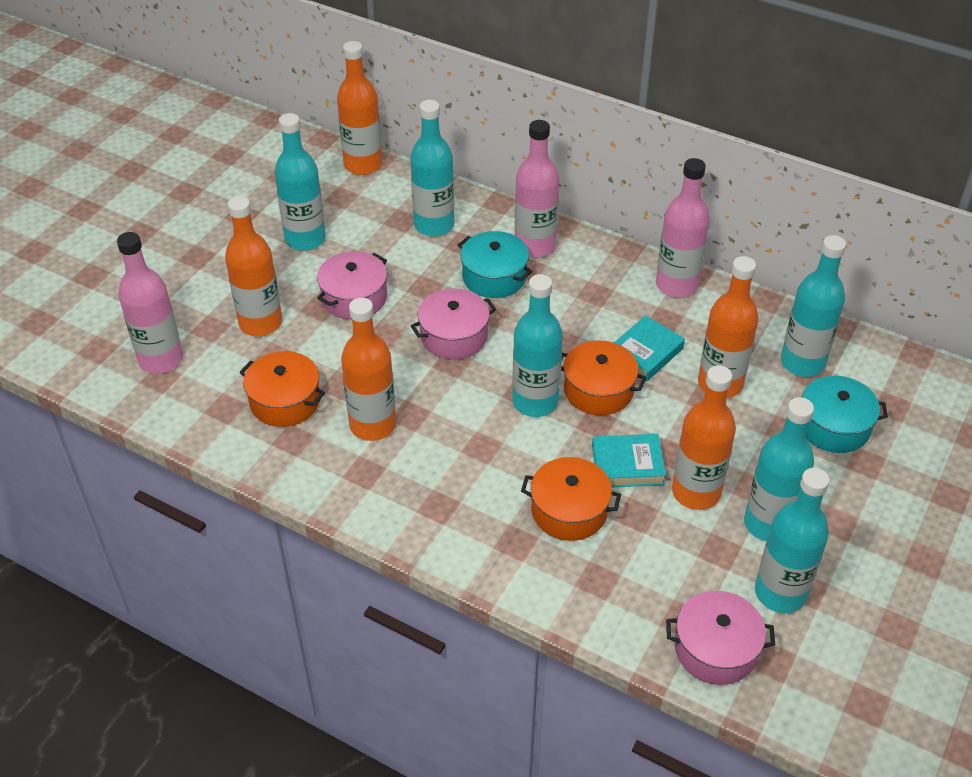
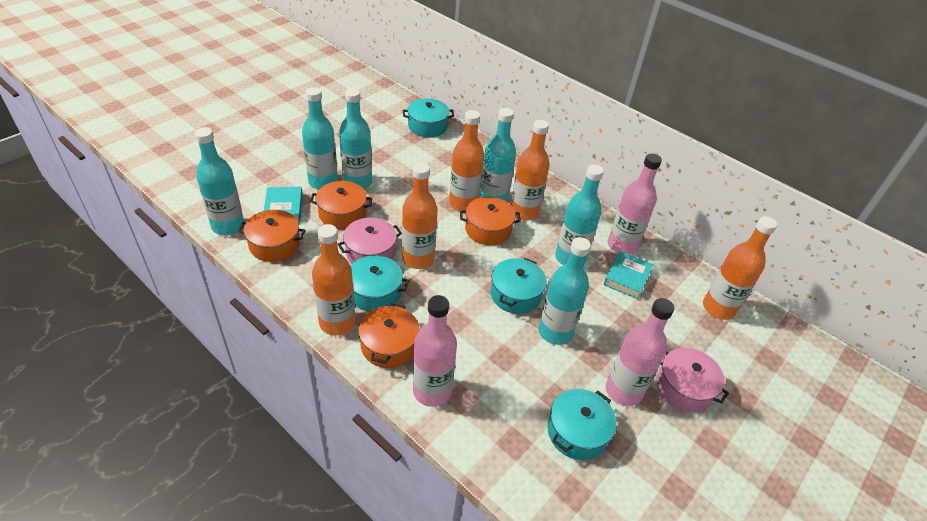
orange pot: [239,351,325,427] [521,457,621,541] [561,340,647,415] = 3 -> [238,210,306,262] [310,181,372,229] [358,303,420,368] [460,197,521,245] = 4
pink pot: [317,251,387,320] [411,289,496,360] [666,591,775,685] = 3 -> [338,218,402,263] [657,348,729,412] = 2
turquoise pot: [458,231,533,298] [802,376,888,453] = 2 -> [351,255,409,312] [403,99,454,137] [491,258,547,314] [548,389,617,460] = 4

